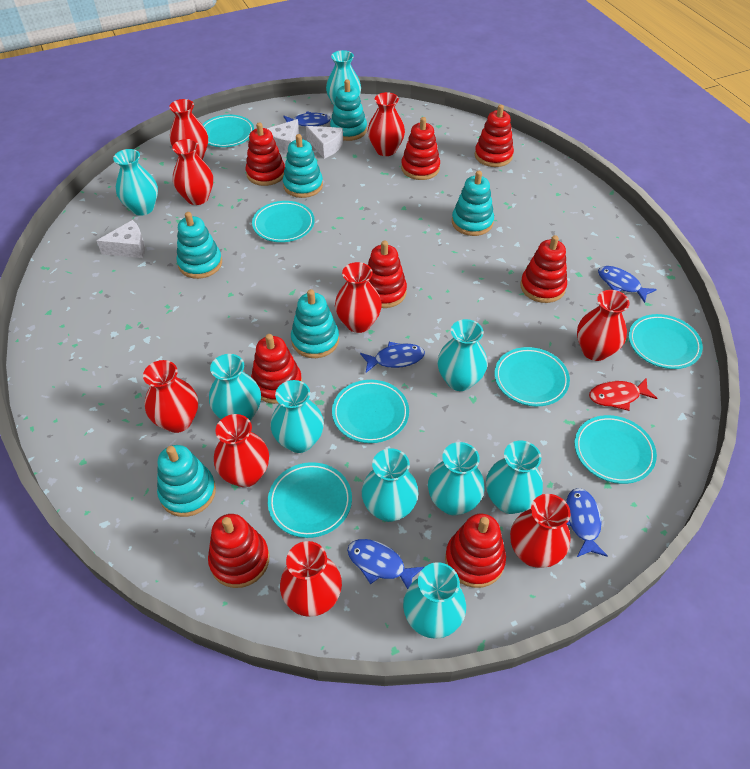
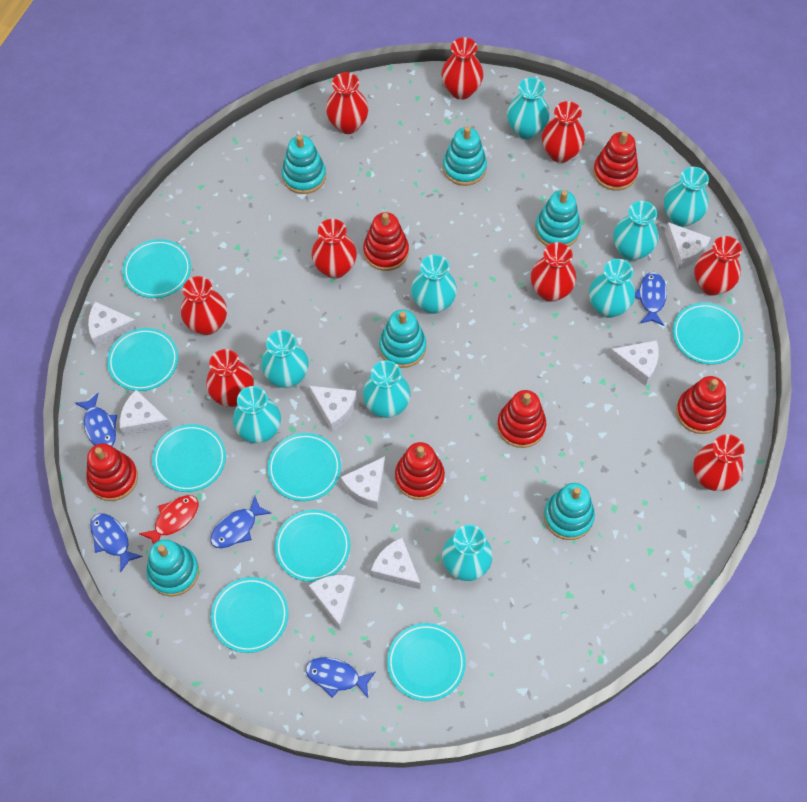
red stacking toy: [208,514,269,588] [246,122,285,186] [251,334,302,404] [368,240,407,308] [401,117,440,180] [445,514,506,588] [475,105,514,167] [520,235,567,303] = 8 -> [86,443,138,501] [363,212,409,271] [395,442,445,500] [497,390,546,448] [593,131,638,191] [676,376,726,434] = 6
turquoise plate: [202,115,254,147] [252,201,315,242] [268,462,352,538] [332,380,409,443] [495,347,570,406] [575,415,657,484] [629,314,703,369] = 7 -> [107,328,178,391] [123,239,191,298] [152,424,226,492] [211,577,289,653] [267,433,341,501] [275,510,350,582] [387,623,466,701] [673,302,743,365] = 8
white cheese: [96,220,145,258] [267,119,299,154] [306,126,343,159] = 3 -> [88,302,138,348] [120,390,171,436] [309,386,357,432] [309,575,356,631] [341,456,385,509] [371,538,421,589] [609,340,659,386] [665,222,711,270] = 8

